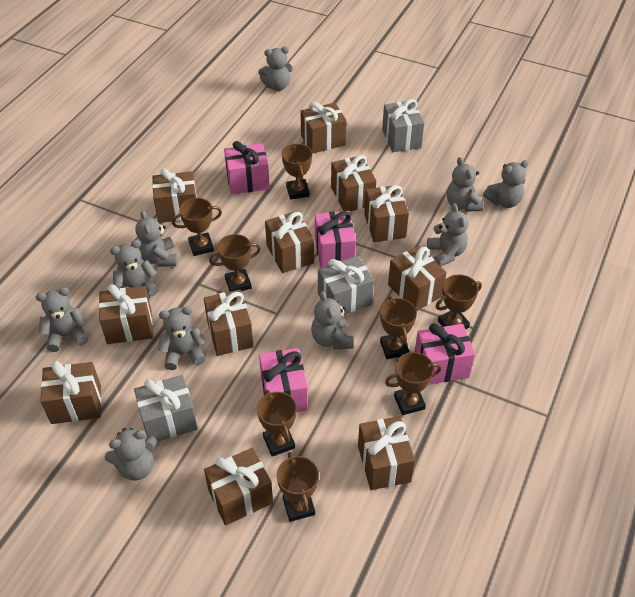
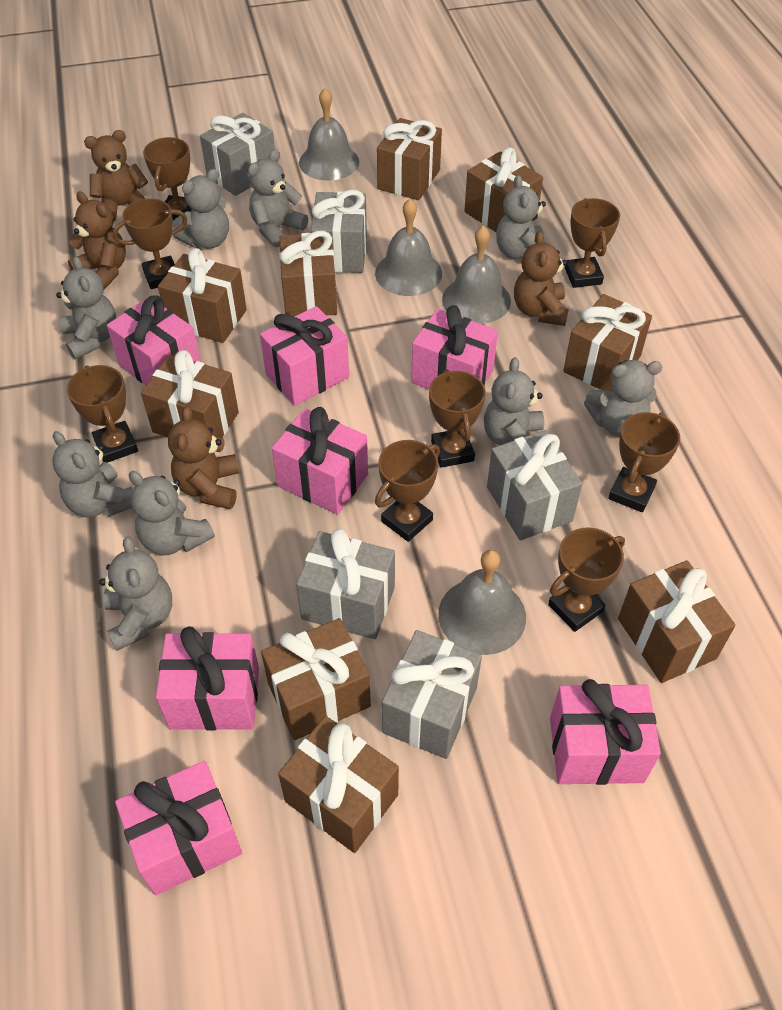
brown gift: [40,361,101,424] [99,284,153,344] [152,168,197,223] [204,289,254,356] [204,448,273,526] [265,211,314,273] [301,102,347,154] [331,155,376,212] [358,416,415,490] [364,185,409,242] [388,246,447,311] = 11 -> [141,350,239,437] [158,248,247,343] [261,618,371,740] [278,716,399,853] [279,231,337,316] [377,118,442,200] [464,148,543,232] [563,294,652,391] [618,560,736,683] = 9
brown teddy bear: none = 0 -> [68,192,126,289] [84,130,148,221] [168,406,239,509] [514,231,569,326] = 4
grey bell: none = 0 -> [299,88,359,181] [375,199,442,296] [438,550,526,655] [442,225,511,324] = 4
grey gift: [134,375,198,442] [318,256,374,315] [382,99,424,152] = 3 -> [200,113,275,196] [296,529,395,639] [311,190,367,273] [382,630,482,759] [487,430,582,540] = 5
grey teddy bear: [36,287,88,352] [105,428,157,481] [110,240,159,296] [136,210,177,267] [158,306,206,370] [258,47,293,91] [311,291,353,349] [427,203,468,266] [447,157,484,212] [483,160,529,208] = 10 -> [52,431,133,518] [56,256,116,359] [99,536,172,651] [129,471,215,555] [173,169,229,249] [248,150,308,248] [484,357,545,445] [496,175,546,263] [584,360,662,437] = 9
pink gift: [224,141,270,194] [259,348,308,412] [315,211,356,268] [415,323,475,385] = 4 -> [107,296,201,385] [115,761,242,896] [156,627,259,730] [260,306,349,406] [272,407,368,515] [411,305,498,390] [550,679,661,785] = 7

